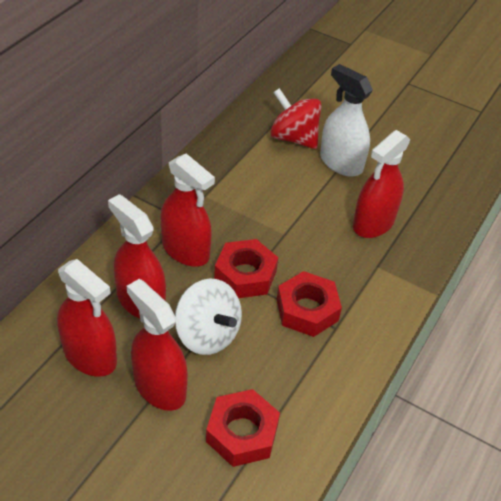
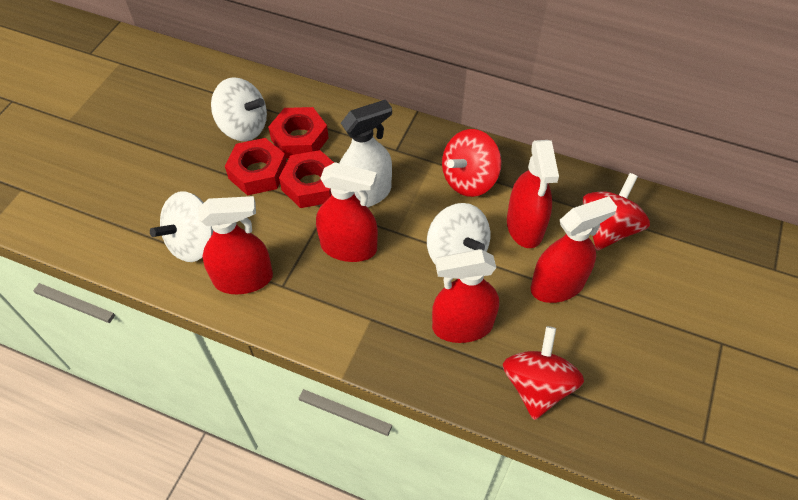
red spinning top: [270,88,322,149] = 1 -> [442,129,502,197] [503,326,584,420] [583,173,650,251] = 3
white spinning top: [175,279,242,355] = 1 -> [150,191,213,262] [211,77,267,141] [427,203,490,264] = 3

